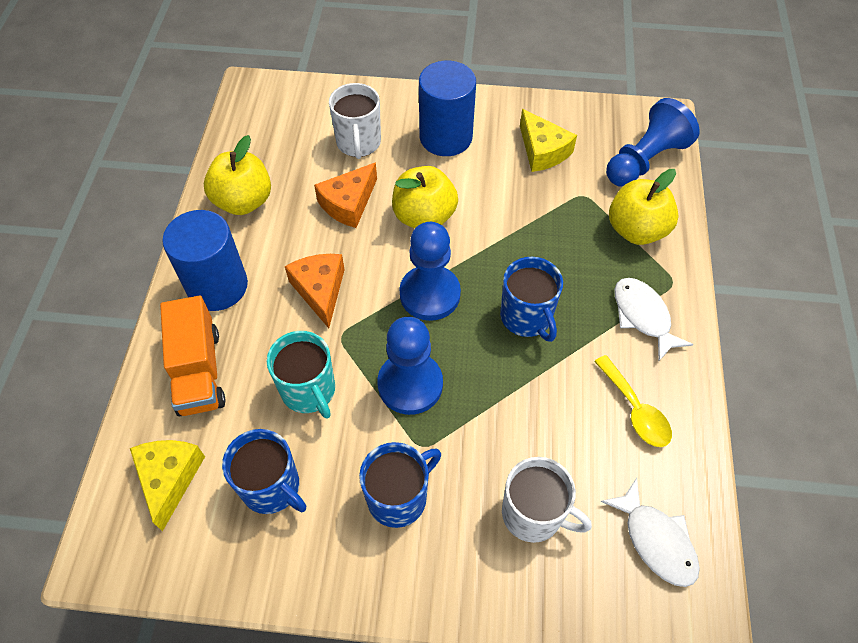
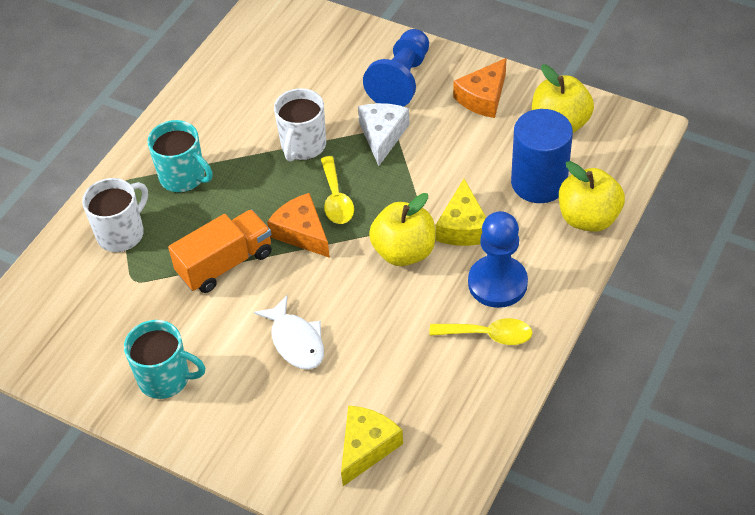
blue cylinder: [162,210,248,311] [419,61,476,156] = 2 -> [511,109,573,203] = 1
blue mug: [222,429,306,514] [359,442,441,528] [500,257,563,342] = 3 -> none = 0
blue pawn: [377,317,443,415] [399,222,461,321] [606,98,700,187] = 3 -> [363,29,429,107] [468,211,528,308] = 2
turquoise mug: [267,331,335,419] = 1 -> [124,320,205,399] [147,120,212,193] = 2
white cheese: none = 0 -> [358,103,410,166] = 1
white fish: [601,478,700,587] [614,278,693,361] = 2 -> [254,295,324,370] = 1
yellow spoon: [594,355,672,447] = 1 -> [321,156,354,224] [429,318,532,345] = 2

